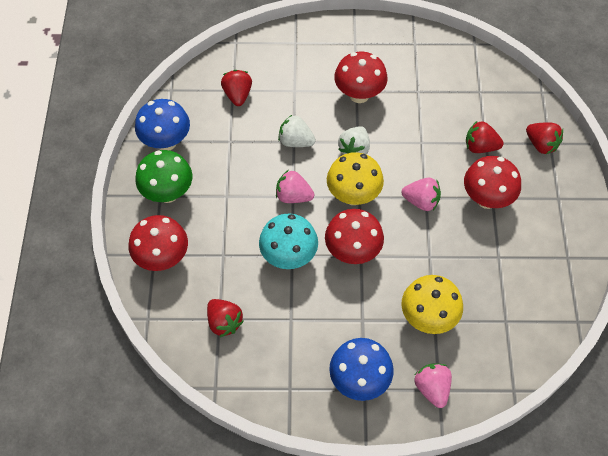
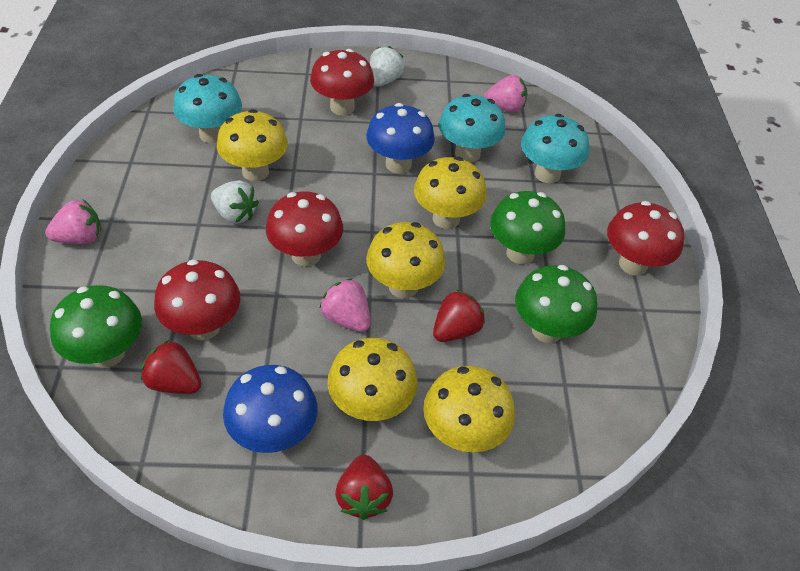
green mushroom: [135,150,192,203] = 1 -> [50,285,142,368] [490,191,565,264] [515,265,597,343] = 3
red strawberry: [207,299,244,337] [221,70,252,106] [466,121,504,153] [526,122,563,154] = 4 -> [141,339,201,394] [335,455,393,520] [433,289,485,342] = 3
turquoise mushroom: [259,213,318,269] = 1 -> [173,74,242,143] [439,94,506,162] [521,114,589,183] = 3
yellow mushroom: [327,152,384,205] [401,275,463,334] = 2 -> [217,109,288,181] [327,338,418,421] [366,222,446,299] [414,157,486,229] [423,366,515,452] = 5

